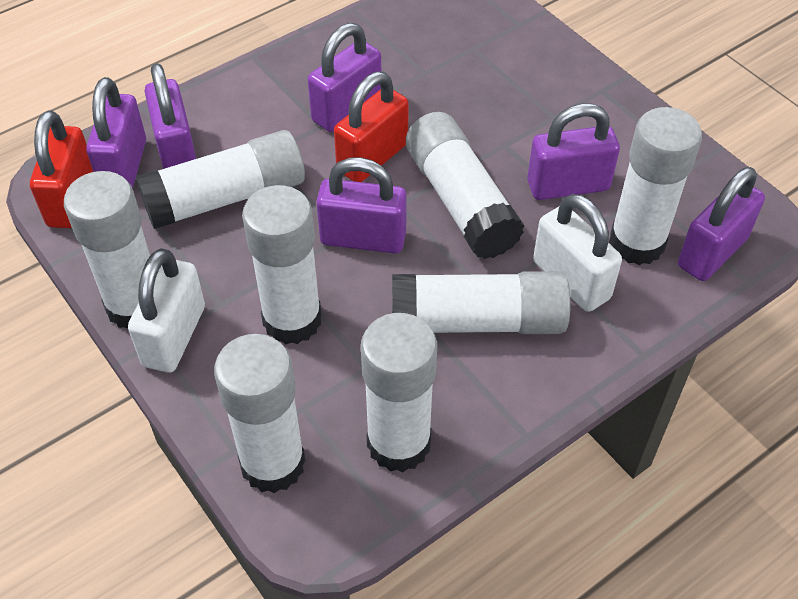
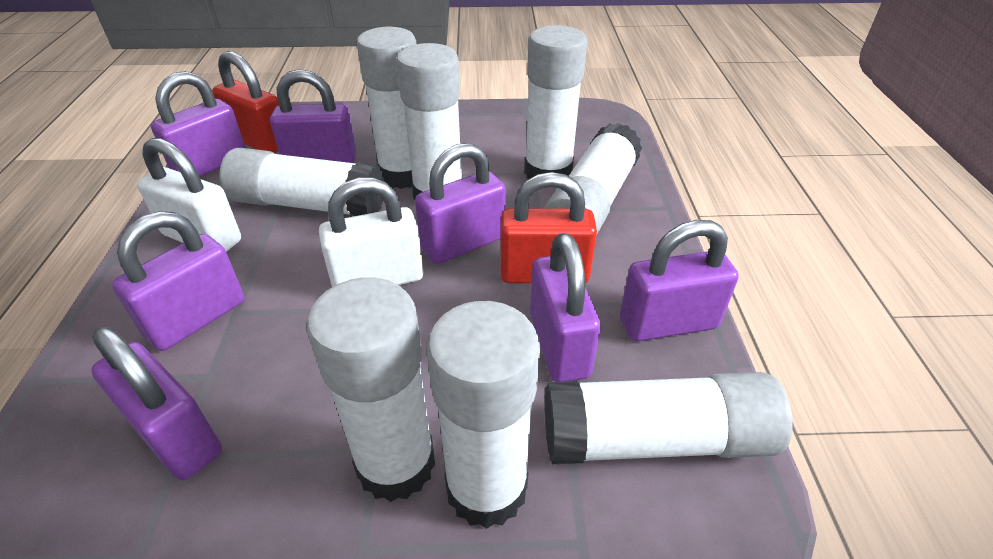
purple padlock: [86,77,146,189] [145,63,196,169] [308,23,381,132] [316,157,407,253] [527,103,620,200] [678,167,765,281] = 6 -> [91,327,222,480] [112,211,245,351] [151,71,246,177] [270,69,357,163] [415,143,506,264] [530,233,601,382] [620,220,739,341] = 7

